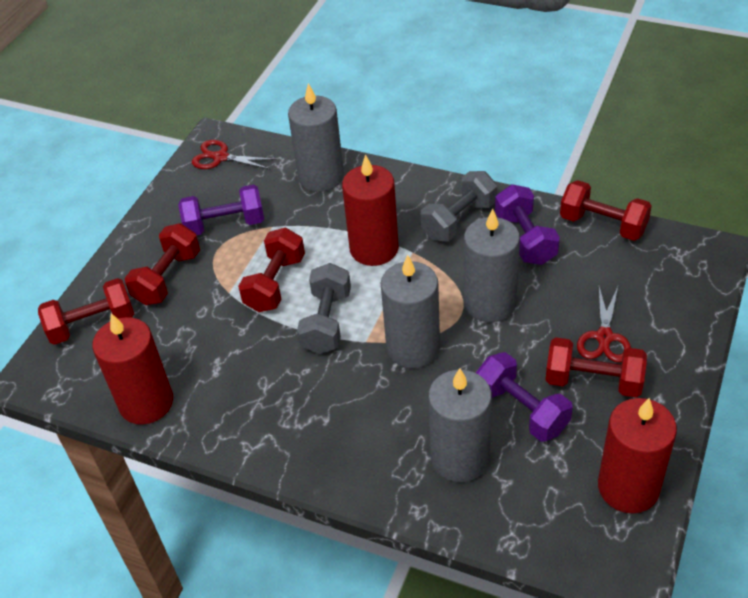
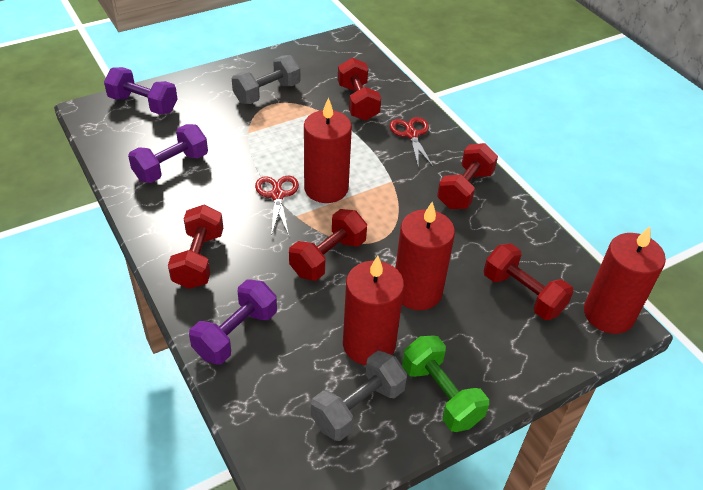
green dumbbell: none = 0 -> [402,336,489,432] = 1
grey candle: [288,83,344,192] [381,255,440,368] [428,368,492,482] [464,209,520,322] = 4 -> none = 0
red candle: [92,313,173,425] [342,154,399,266] [598,398,677,514] = 3 -> [304,98,352,203] [343,256,404,365] [395,201,455,310] [584,226,666,334] = 4

